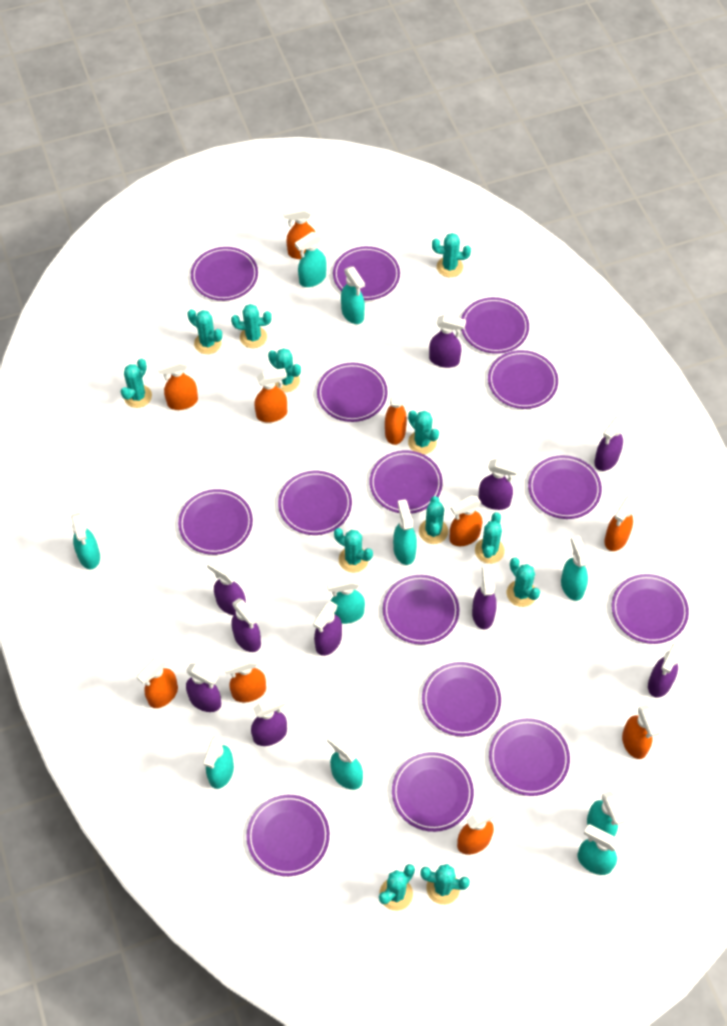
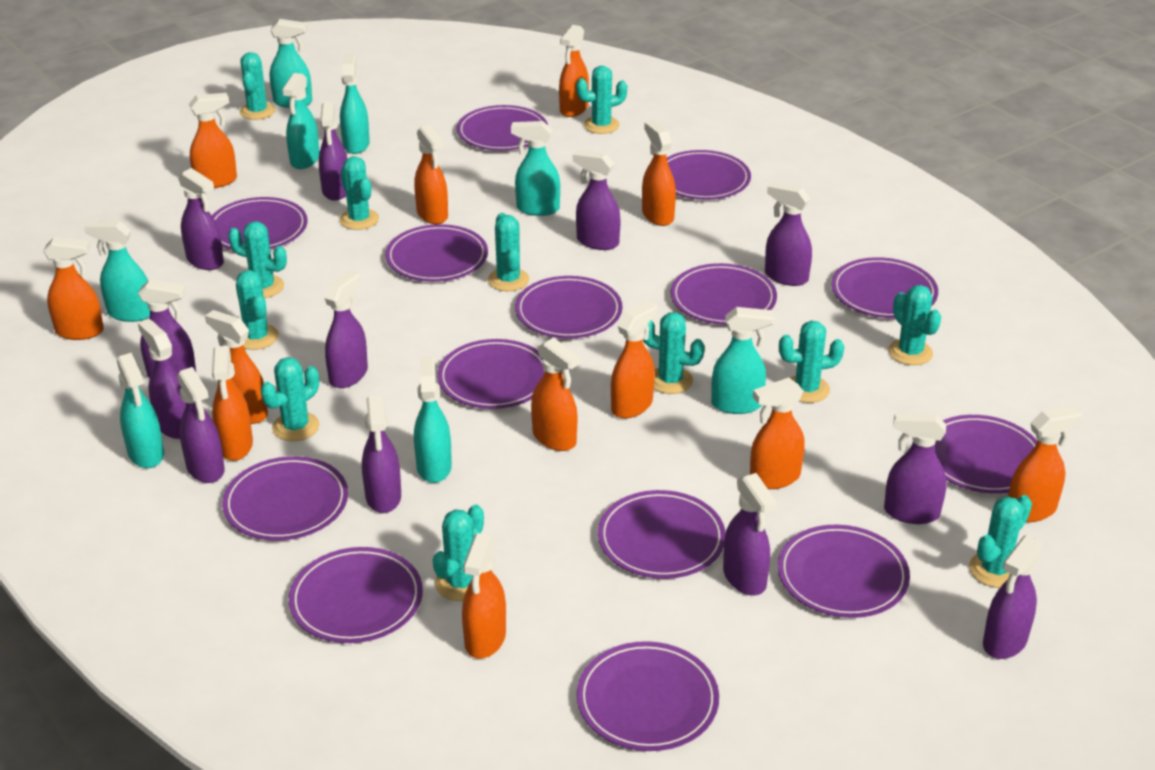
orange spray bottle: [137,656,178,708] [157,358,198,410] [223,656,266,702] [254,368,287,423] [283,206,315,259] [385,378,407,445] [450,496,482,546] [457,803,500,855] [604,496,636,551] [622,704,660,759] = 10 -> [43,237,104,340] [189,93,237,188] [205,310,268,424] [212,346,253,461] [414,124,448,224] [462,533,506,659] [531,338,580,451] [559,25,589,117] [611,300,657,418] [642,121,676,226] [750,377,805,489] [1008,405,1082,522] = 12
purple plate: [178,489,253,555] [191,247,258,301] [246,795,330,876] [278,471,352,535] [317,363,388,422] [333,246,400,300] [369,450,443,514] [383,575,460,645] [392,752,474,832] [422,662,501,737] [461,297,529,354] [488,350,558,409] [489,718,570,796] [528,455,602,519] [612,574,689,644] = 15 -> [212,197,308,250] [222,456,348,541] [289,547,423,643] [385,224,488,282] [438,339,545,409] [457,105,548,151] [515,276,623,339] [577,641,719,751] [598,490,726,579] [667,150,751,200] [671,263,777,325] [778,525,910,618] [831,257,938,318] [934,415,1037,494] = 14
purple spray bottle: [186,663,221,712] [207,559,246,615] [231,598,261,652] [251,694,287,746] [313,601,342,656] [429,314,466,368] [472,564,497,629] [478,459,520,510] [594,415,626,471] [648,643,682,697] = 10 -> [138,279,196,378] [138,319,186,439] [177,367,225,483] [178,168,224,270] [319,102,347,201] [324,270,368,388] [362,395,401,513] [573,150,621,250] [723,473,777,596] [765,182,812,286] [884,413,947,524] [983,535,1043,659] = 12
turquoise spray bottle: [71,512,100,570] [203,735,234,789] [295,232,327,287] [327,576,365,624] [327,733,363,790] [341,266,365,324] [393,499,417,565] [561,536,589,601] [577,824,619,875] [587,791,626,837] = 10 -> [84,221,150,322] [117,353,164,468] [270,19,312,108] [282,73,319,169] [340,54,370,154] [414,356,452,483] [511,121,560,216] [711,307,774,414] = 8

